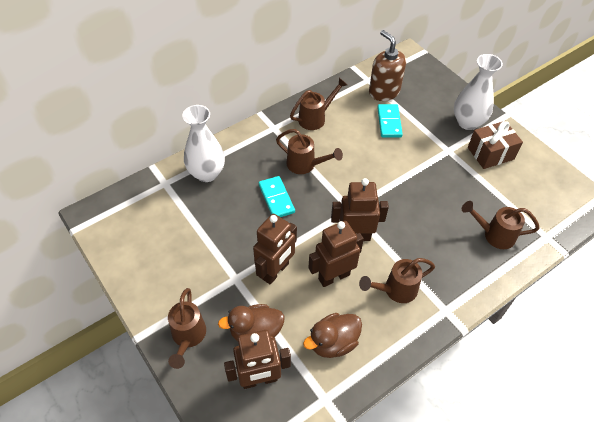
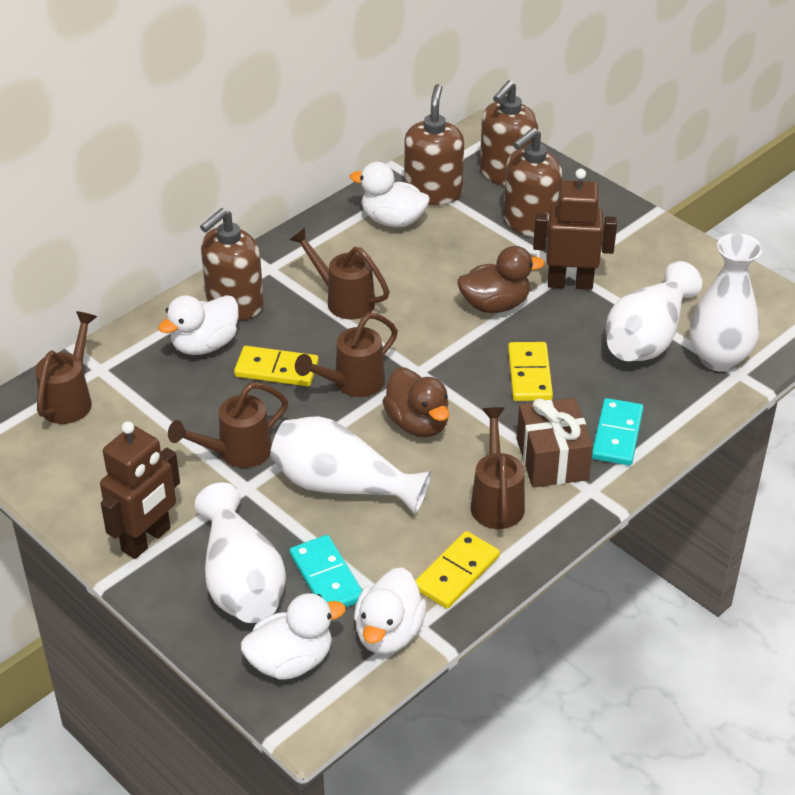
brown robot: [224,330,291,389] [253,214,297,285] [309,221,364,287] [331,178,389,241] = 4 -> [100,421,180,559] [533,169,617,290] = 2
brown soap dispenser: [369,30,406,101] = 1 -> [200,208,264,320] [404,84,464,205] [480,80,538,186] [503,128,563,237] = 4
white duck: none = 0 -> [158,295,239,355] [241,593,346,680] [350,162,430,227] [354,567,427,654] = 4
white vase: [182,105,225,182] [454,54,503,130] = 2 -> [195,482,286,623] [270,416,432,515] [606,261,702,361] [689,233,762,372] = 4
yellow domino: none = 0 -> [234,346,319,386] [415,531,500,609] [508,342,553,401] = 3

